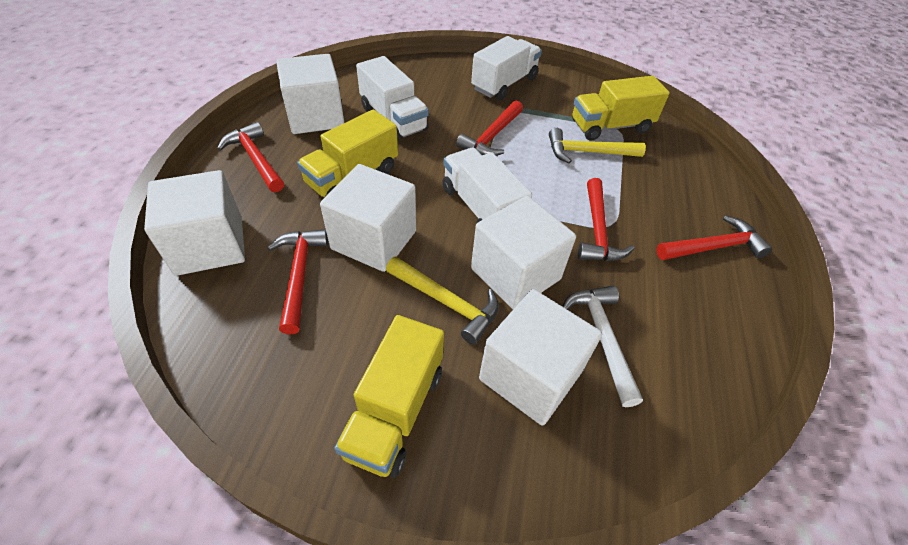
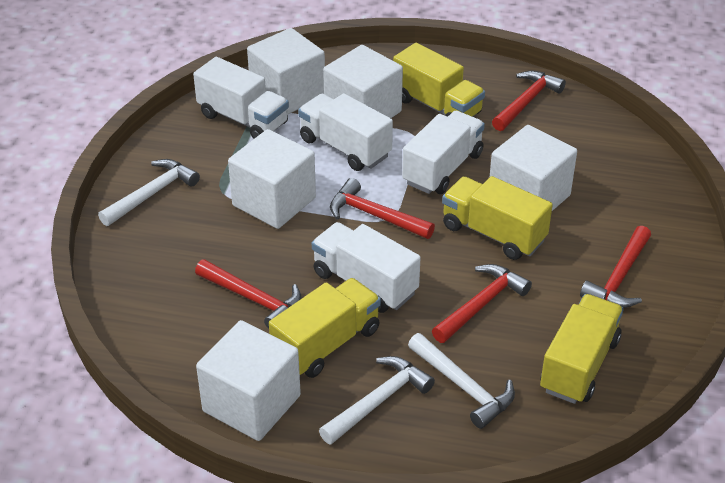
white hammer: [562,285,643,407] = 1 -> [98,159,200,226] [319,356,435,445] [408,333,515,429] = 3
white truck: [356,56,429,141] [442,148,532,224] [471,36,542,100] = 3 -> [193,57,289,139] [298,93,393,171] [312,222,421,313] [402,111,485,194] = 4
yellow hammer: [386,256,499,345] [549,128,646,163] = 2 -> none = 0
yellow truck: [297,109,398,198] [334,315,444,477] [572,76,670,141] = 3 -> [269,278,381,378] [393,43,485,117] [442,176,553,260] [540,294,624,404] = 4

